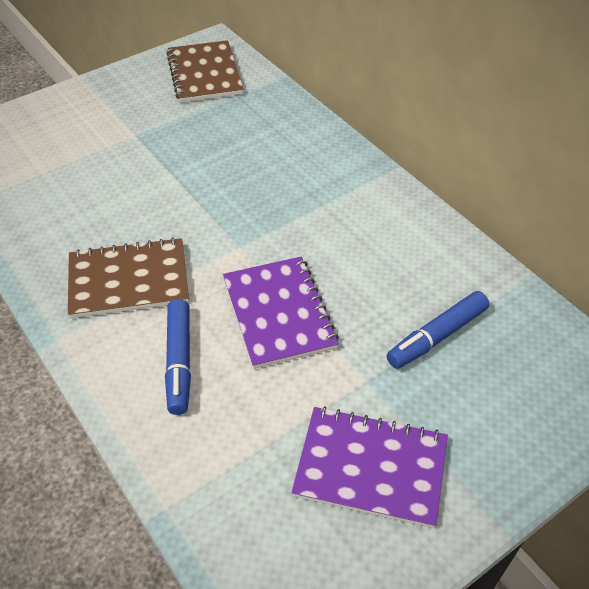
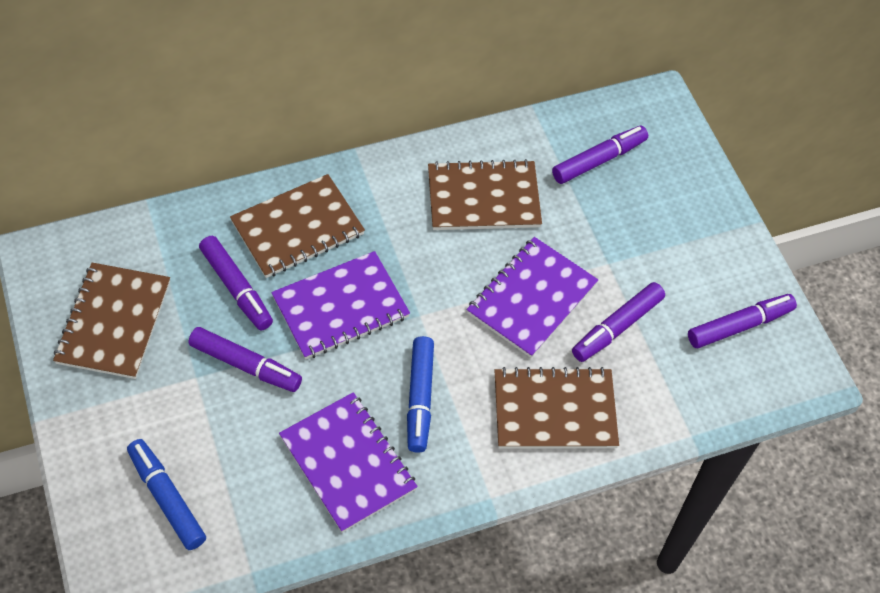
brown notebook: [68,237,189,318] [166,40,243,102] = 2 -> [53,263,170,379] [230,174,365,278] [428,159,542,230] [494,367,619,449] = 4
purple marker: none = 0 -> [188,327,302,392] [199,236,273,330] [552,125,648,184] [572,282,665,362] [688,294,797,348] = 5
purple notebook: [223,256,339,369] [292,406,448,528] = 2 -> [271,251,410,359] [279,392,418,533] [467,237,598,358] = 3

